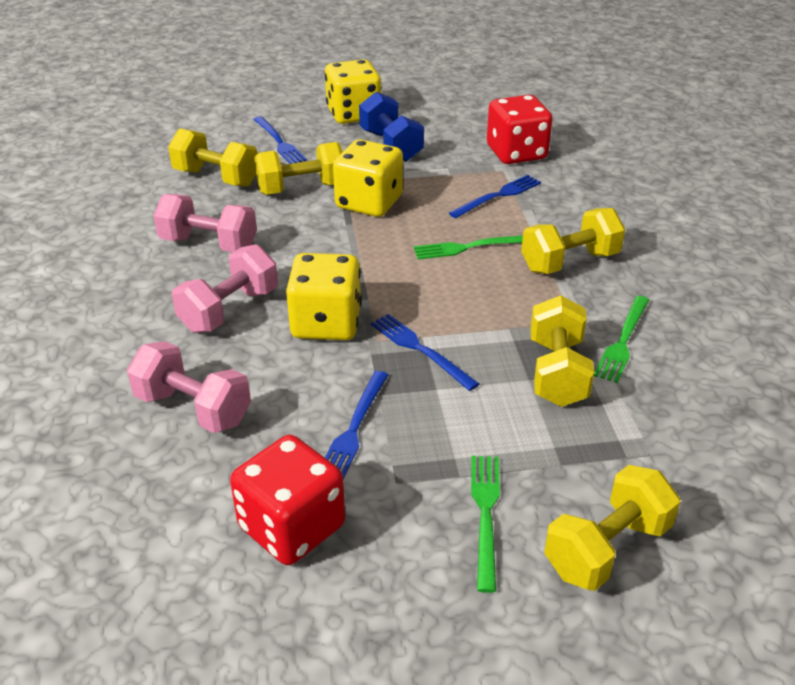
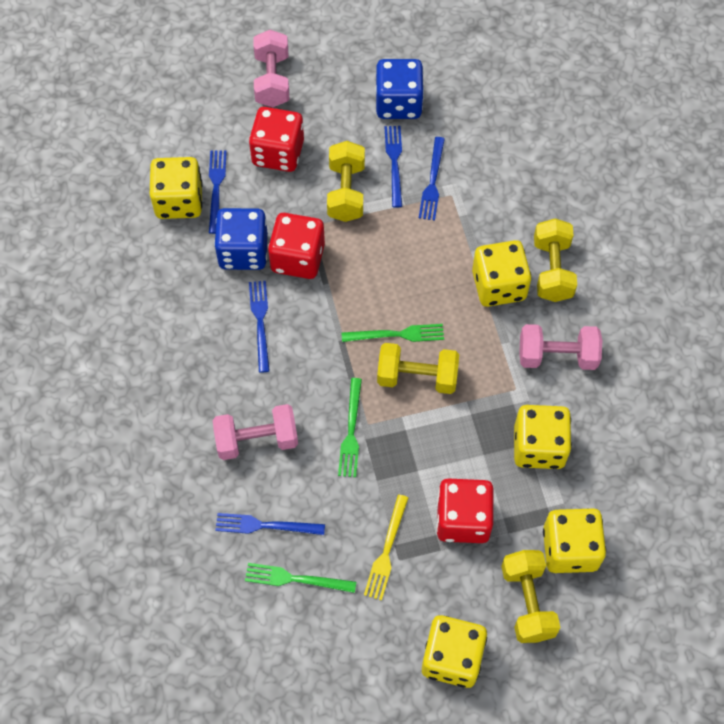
blue dice: none = 0 -> [214,208,268,270] [376,59,424,119] = 2
blue dumbbell: [359,92,424,162] = 1 -> none = 0
blue fork: [253,116,307,164] [325,371,388,479] [371,314,479,391] [449,175,541,218] = 4 -> [209,151,227,234] [215,513,325,535] [249,281,270,373] [385,126,402,208] [419,137,445,221] = 5
red dice: [230,435,345,565] [487,95,552,164] = 2 -> [249,107,304,172] [268,213,325,279] [436,478,494,543] = 3
yellow dice: [286,253,361,340] [325,59,381,124] [333,139,403,217] = 3 -> [150,157,203,219] [422,615,487,688] [472,240,531,307] [514,405,572,469] [543,508,606,573] = 5
yellow dumbbell: [168,129,258,187] [254,142,342,195] [521,208,625,274] [530,295,594,407] [544,465,681,591] = 5 -> [327,141,365,222] [377,343,459,394] [501,550,561,643] [534,218,577,302] = 4
yellow fork: none = 0 -> [364,494,408,600] = 1

